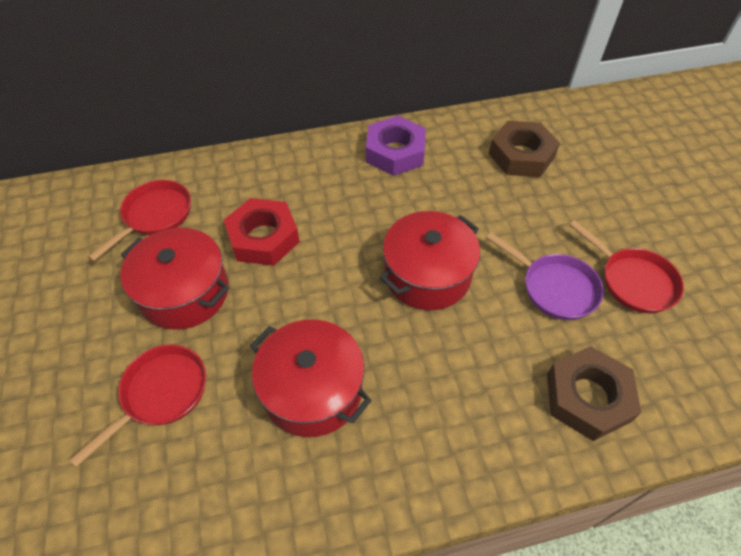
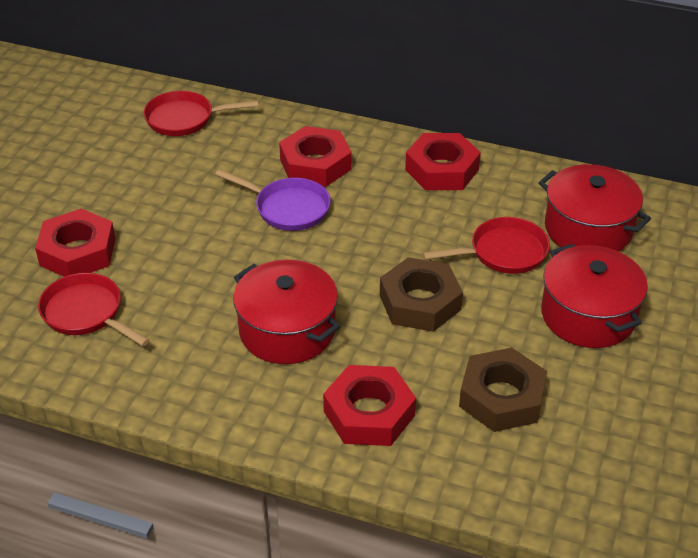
purple nut: [366,116,426,176] = 1 -> none = 0
red nut: [224,198,299,266] = 1 -> [35,209,115,277] [279,126,352,187] [323,365,416,446] [405,133,481,190] = 4

